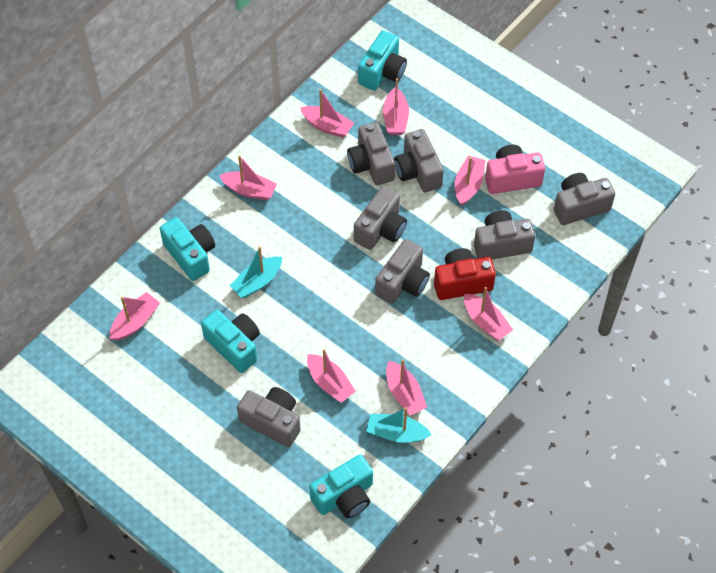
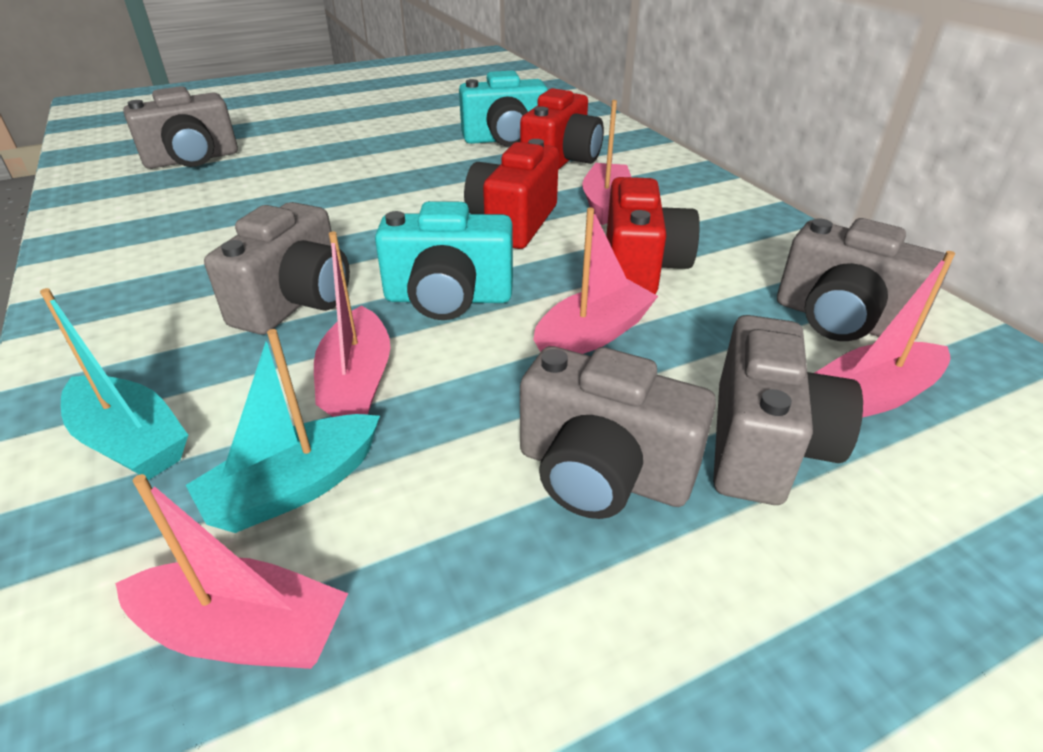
grey camera: [237,387,301,447] [347,122,395,185] [354,186,407,250] [375,239,430,304] [394,129,444,192] [474,210,535,260] [554,173,615,225] = 7 -> [123,86,238,169] [204,202,350,335] [520,346,716,519] [713,315,863,505] [777,218,950,341] = 5
pink boat: [110,292,160,341] [219,155,277,200] [300,89,354,138] [307,349,356,403] [383,78,409,135] [386,359,427,415] [455,156,485,206] [464,287,513,341] = 8 -> [115,474,348,669] [314,232,391,417] [533,208,658,354] [582,100,631,225] [815,251,955,418] = 5
pink camera: [485,145,545,194] = 1 -> none = 0
red camera: [434,248,496,300] = 1 -> [464,139,559,249] [520,88,604,170] [606,177,700,295] = 3
turquoise camera: [160,217,215,281] [201,310,260,373] [309,455,373,518] [358,30,407,90] = 4 -> [375,201,513,320] [459,71,548,147] = 2

